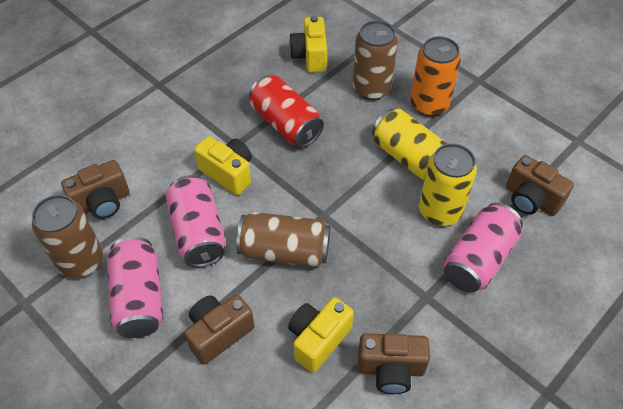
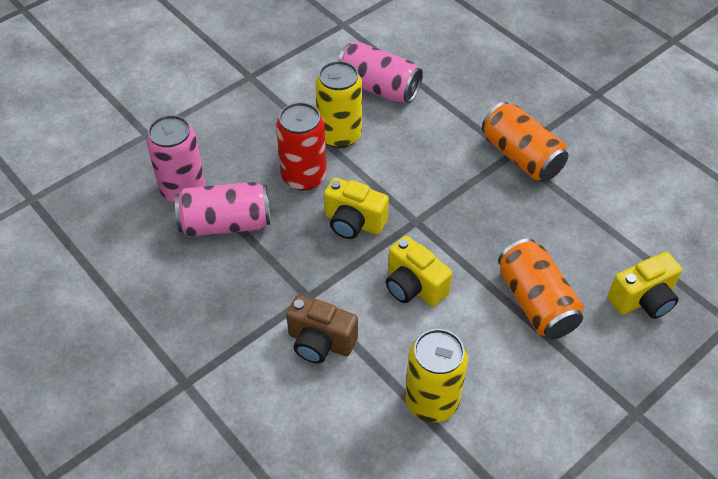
brown camera: [61,160,130,219] [184,295,254,365] [358,333,430,394] [506,155,574,216] = 4 -> [286,295,358,363] = 1
brown can: [32,195,103,278] [236,212,330,267] [353,21,398,100] = 3 -> none = 0
orange can: [410,36,461,116] = 1 -> [482,102,569,181] [498,238,584,339] = 2

